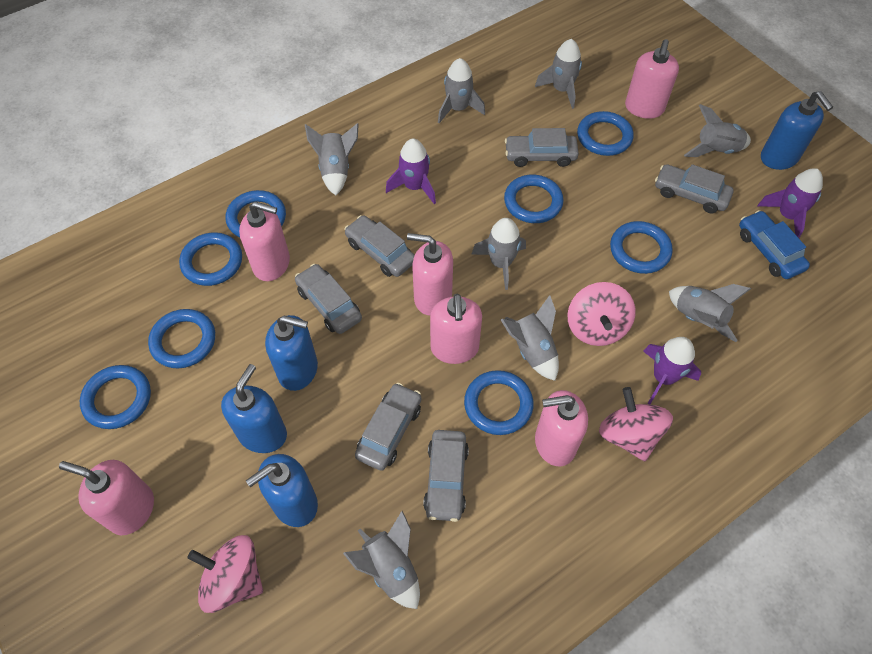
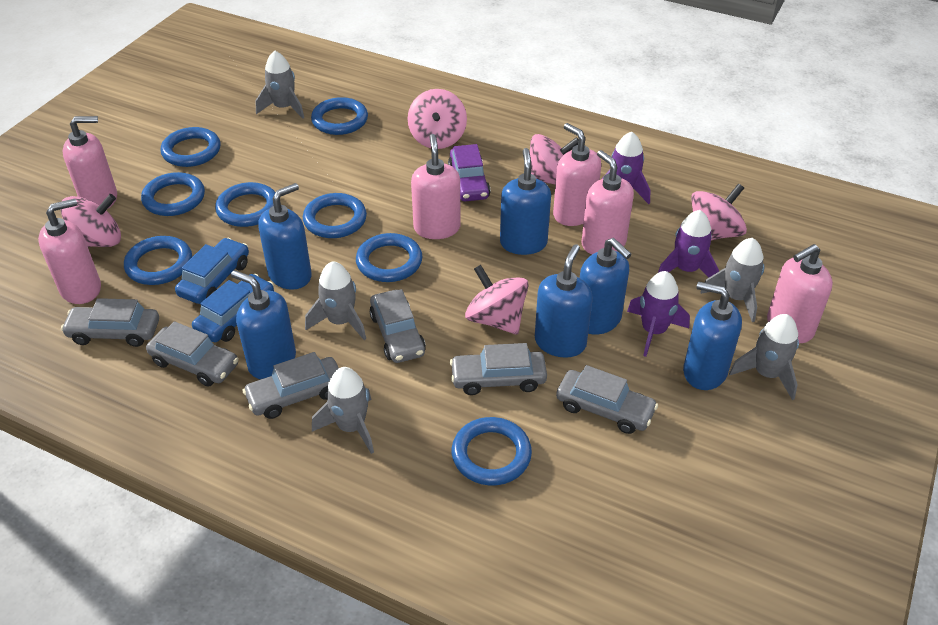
blue car: [739,210,810,279] = 1 -> [175,238,249,304] [192,274,274,342] = 2
blue soap dispenser: [221,364,287,453] [246,454,318,527] [265,315,318,391] [761,91,833,170] = 4 -> [231,270,296,379] [258,183,312,290] [500,148,551,255] [535,244,593,358] [580,238,632,335] [683,281,742,390] = 6
grey rocket: [305,123,359,196] [343,511,420,609] [438,58,485,123] [471,218,526,290] [501,295,559,381] [535,39,582,109] [669,284,751,342] [684,104,751,157] = 8 -> [255,51,304,119] [305,261,366,340] [312,367,374,454] [700,238,765,322] [729,314,799,400] = 5
pink spinning top: [187,535,263,613] [567,282,636,346] [599,387,673,461] = 3 -> [61,194,121,247] [408,89,467,149] [465,265,529,334] [530,134,579,184] [691,183,747,240] = 5
purple car: none = 0 -> [448,144,490,201] = 1

